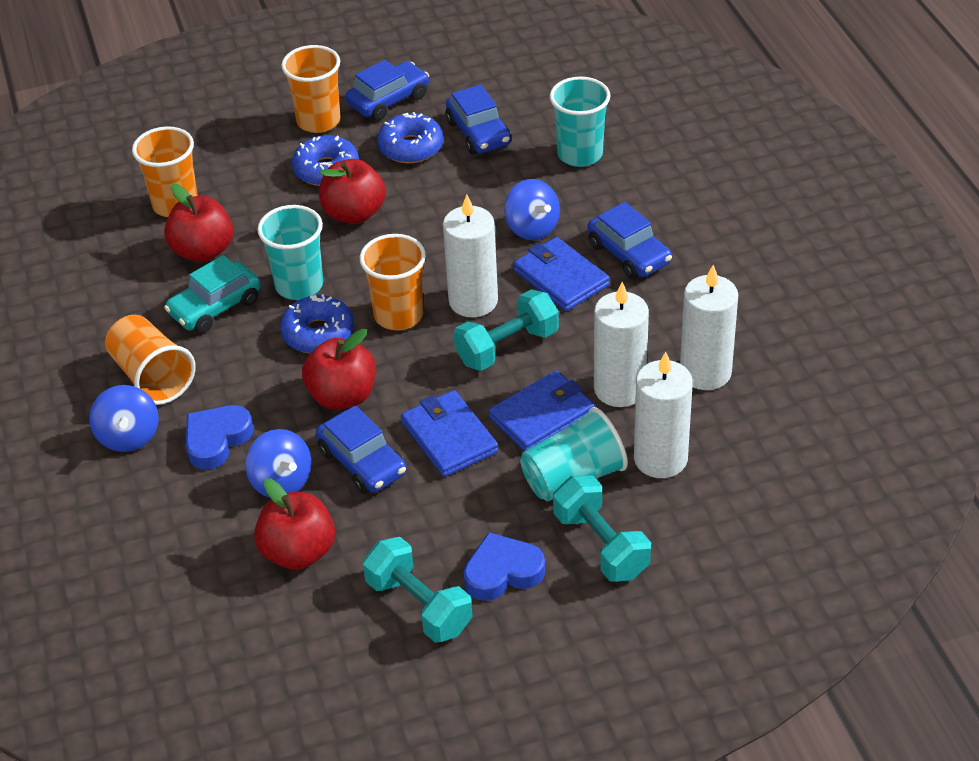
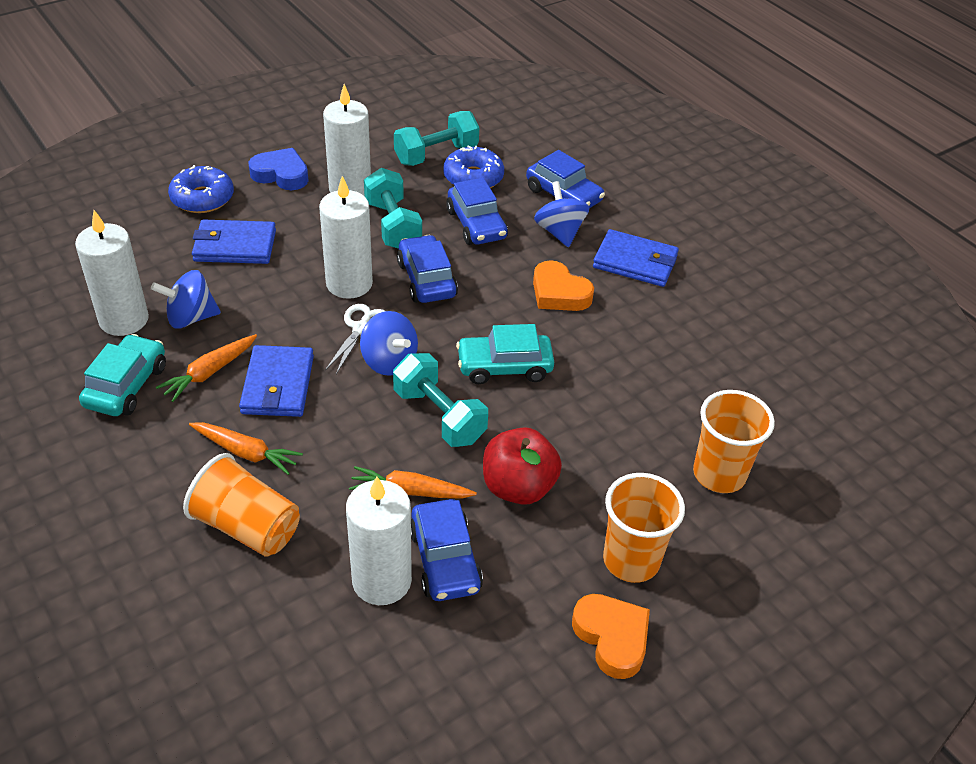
blue donut: [280,294,354,353] [292,135,359,186] [377,112,443,163] = 3 -> [168,165,234,213] [443,145,504,188] = 2
blue heart: [186,405,253,469] [463,532,545,601] = 2 -> [248,148,309,190] = 1
orange carrot: none = 0 -> [156,334,257,402] [189,422,303,475] [349,466,477,499] = 3
orange cup: [105,315,196,405] [132,126,198,217] [281,45,341,133] [360,234,426,330] = 4 -> [183,453,300,557] [603,473,685,583] [693,390,775,493] = 3
orange heart: none = 0 -> [533,260,594,311] [572,594,650,679] = 2
red apple: [164,184,233,262] [254,479,335,570] [302,329,376,410] [319,159,386,224] = 4 -> [483,427,562,505] = 1
turquoise car: [164,255,261,333] = 1 -> [79,334,166,416] [456,324,554,384] = 2
turquoise cup: [257,205,323,300] [520,407,628,502] [550,76,610,167] = 3 -> none = 0
white scissors: none = 0 -> [325,304,385,374] = 1

